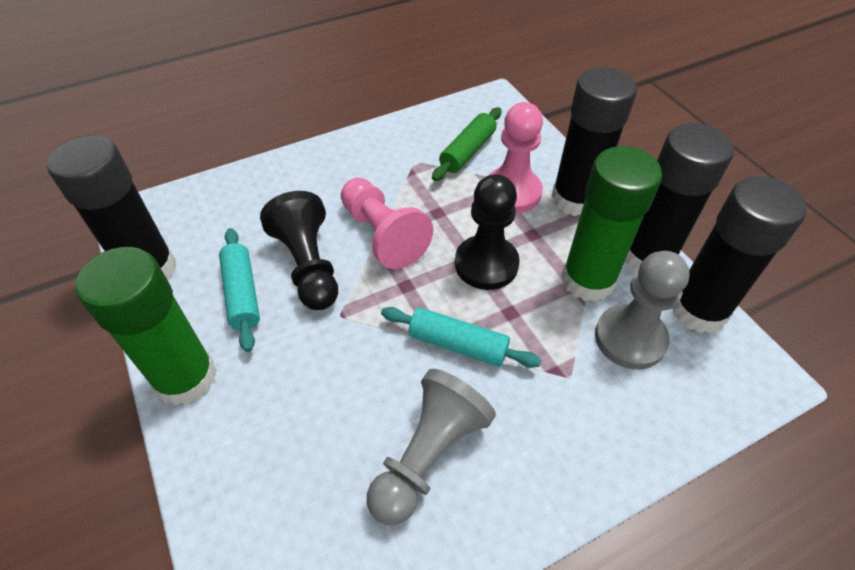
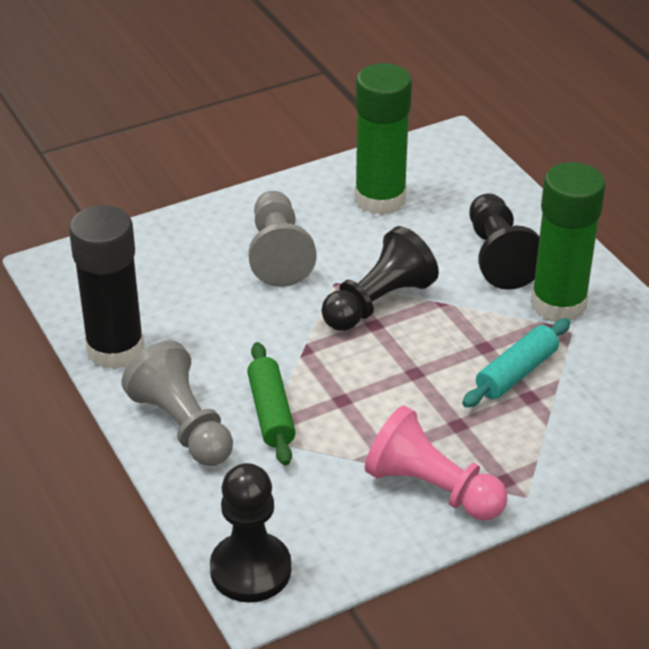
black glue stick: [47,135,176,279] [552,67,637,216] [625,123,734,273] [673,176,807,333] = 4 -> [69,205,145,369] = 1
black pawn: [260,191,338,310] [455,174,520,290] = 2 -> [210,463,291,602] [321,226,439,331] [470,193,540,290] = 3
pink pawn: [341,178,433,269] [488,102,543,213] = 2 -> [365,405,507,521] = 1
turquoise rolling pin: [219,228,260,352] [381,307,541,368] = 2 -> [462,318,571,408] = 1

